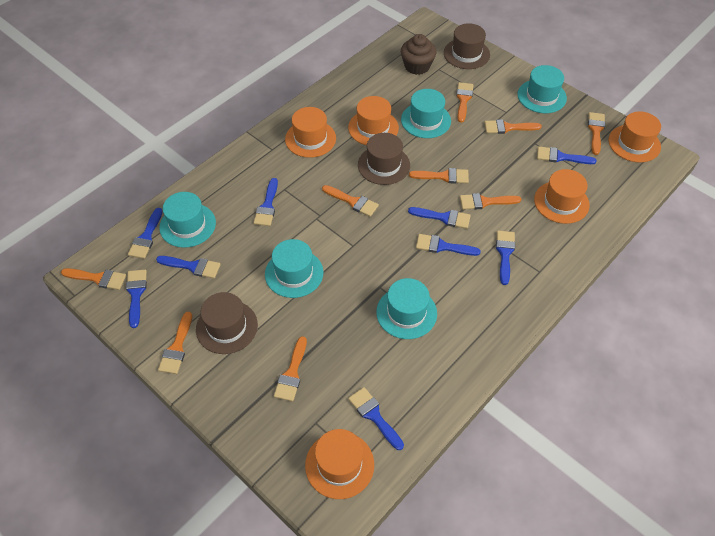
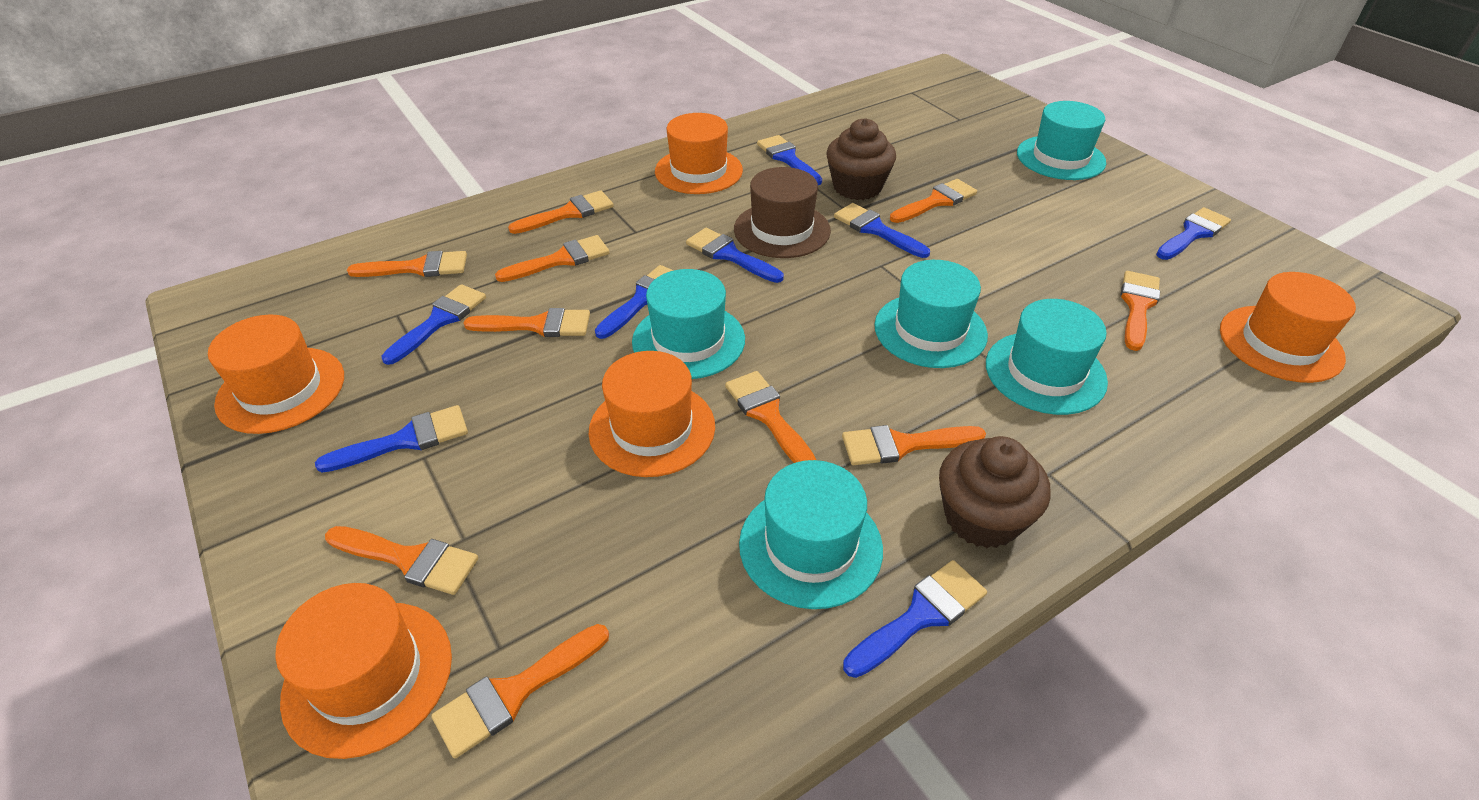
blue brush: [126,269,147,328] [128,208,163,259] [156,256,221,279] [253,178,278,226] [348,387,404,450] [408,207,471,229] [416,234,481,256] [496,230,515,285] [537,146,597,164] = 9 -> [315,405,468,473] [382,284,486,365] [595,265,674,339] [686,228,784,283] [757,135,822,185] [834,203,930,258] [843,560,987,678] [1156,207,1231,260] = 8
brown cupcake: [401,34,436,75] = 1 -> [826,118,896,200] [939,436,1051,548] = 2
brown hat: [196,292,258,354] [358,133,410,185] [444,23,490,69] = 3 -> [734,167,831,258] = 1
orange brush: [61,268,126,290] [158,312,192,374] [274,336,307,402] [322,185,379,217] [409,168,469,184] [456,82,473,123] [460,193,522,210] [484,120,542,134] [588,112,605,155] = 9 -> [325,526,478,595] [347,251,467,277] [431,624,609,758] [463,308,590,337] [495,235,610,282] [508,190,614,234] [725,371,816,463] [842,425,986,465] [890,179,977,223] [1120,271,1160,351] = 10

